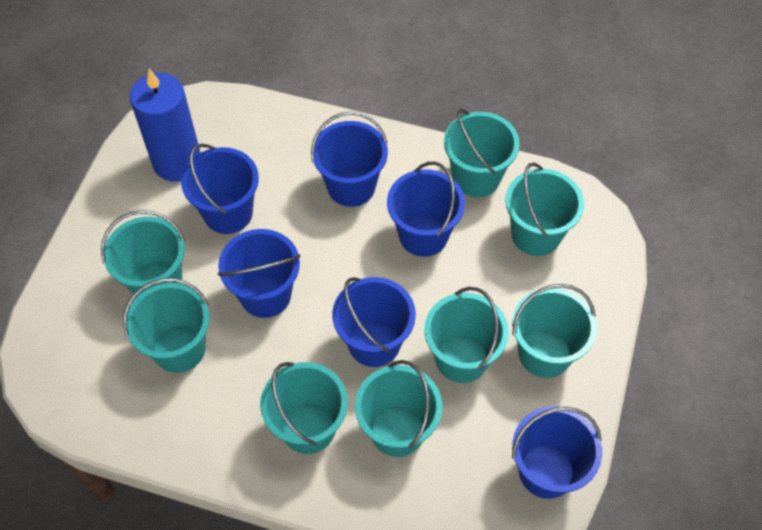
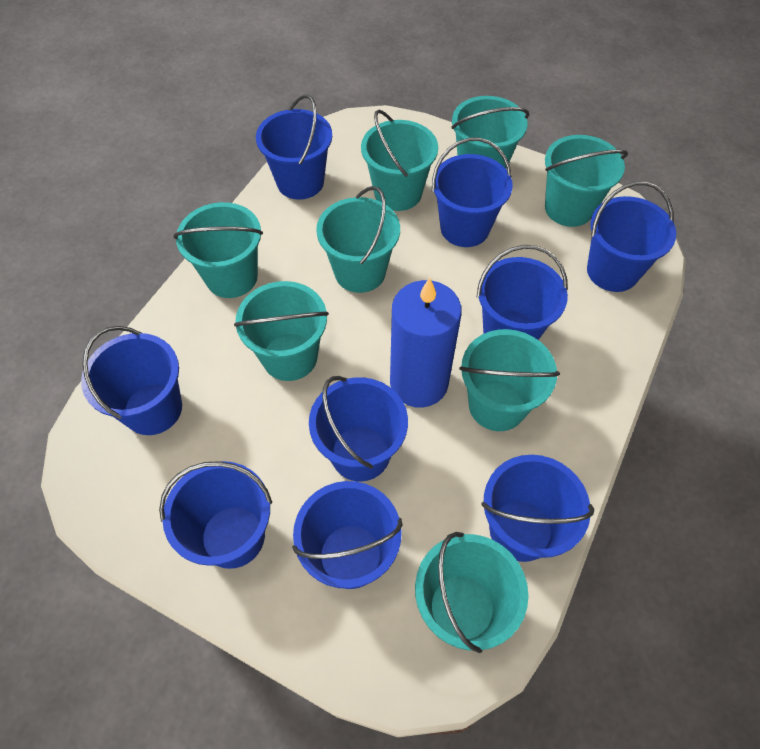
blue bucket: [181,144,259,234] [218,229,300,318] [311,111,388,207] [332,277,416,367] [387,161,465,257] [512,406,602,499] = 6 -> [81,326,182,435] [159,461,272,569] [256,95,332,200] [292,481,403,589] [309,376,408,482] [432,137,513,247] [477,245,568,340] [481,455,594,562] [587,181,676,292] = 9

